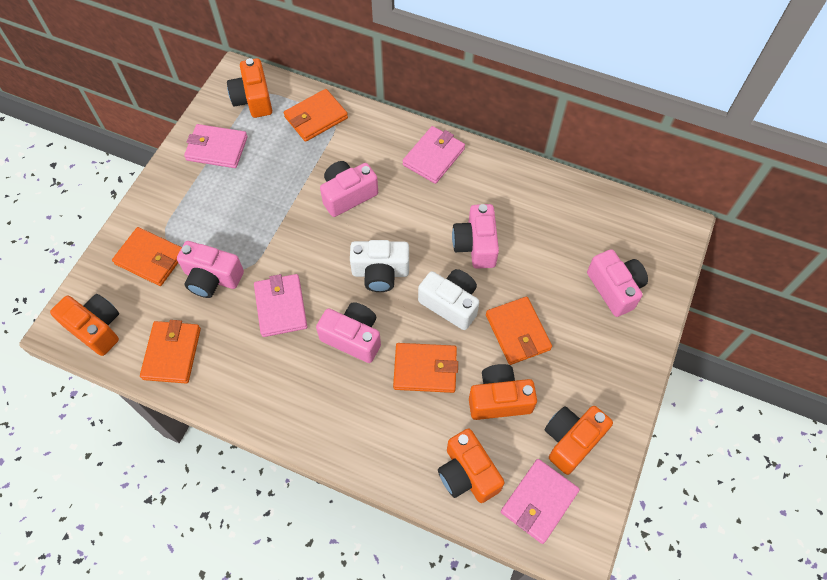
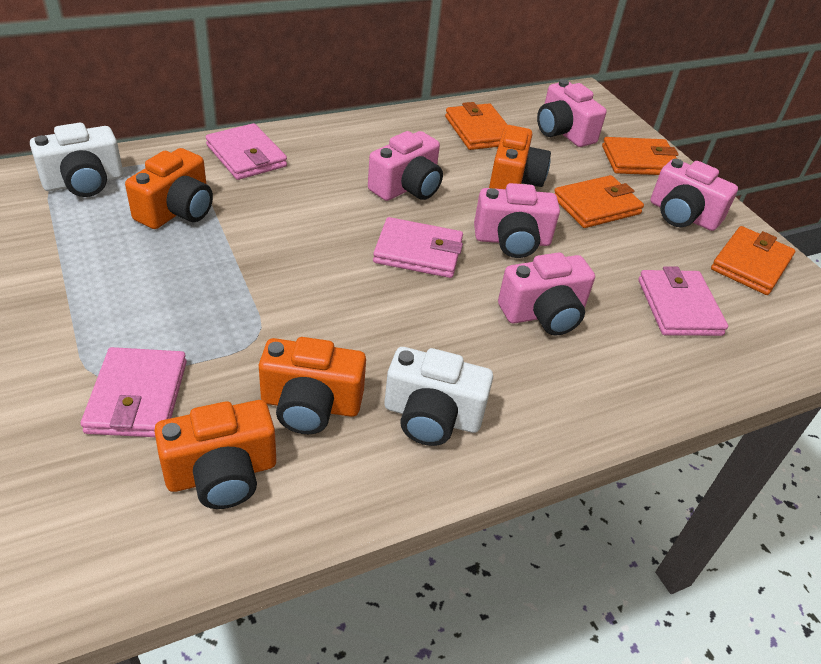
orange camera: [50,294,119,356] [227,58,272,118] [438,429,505,503] [469,364,537,420] [545,406,613,475] = 5 -> [125,148,213,229] [154,400,276,509] [259,337,366,434] [489,125,551,189] = 4
orange wallet: [112,227,182,286] [140,320,201,384] [284,89,348,142] [393,343,458,393] [486,297,552,365] = 5 -> [445,102,508,150] [554,175,644,228] [602,137,679,175] [711,226,795,295] = 4

